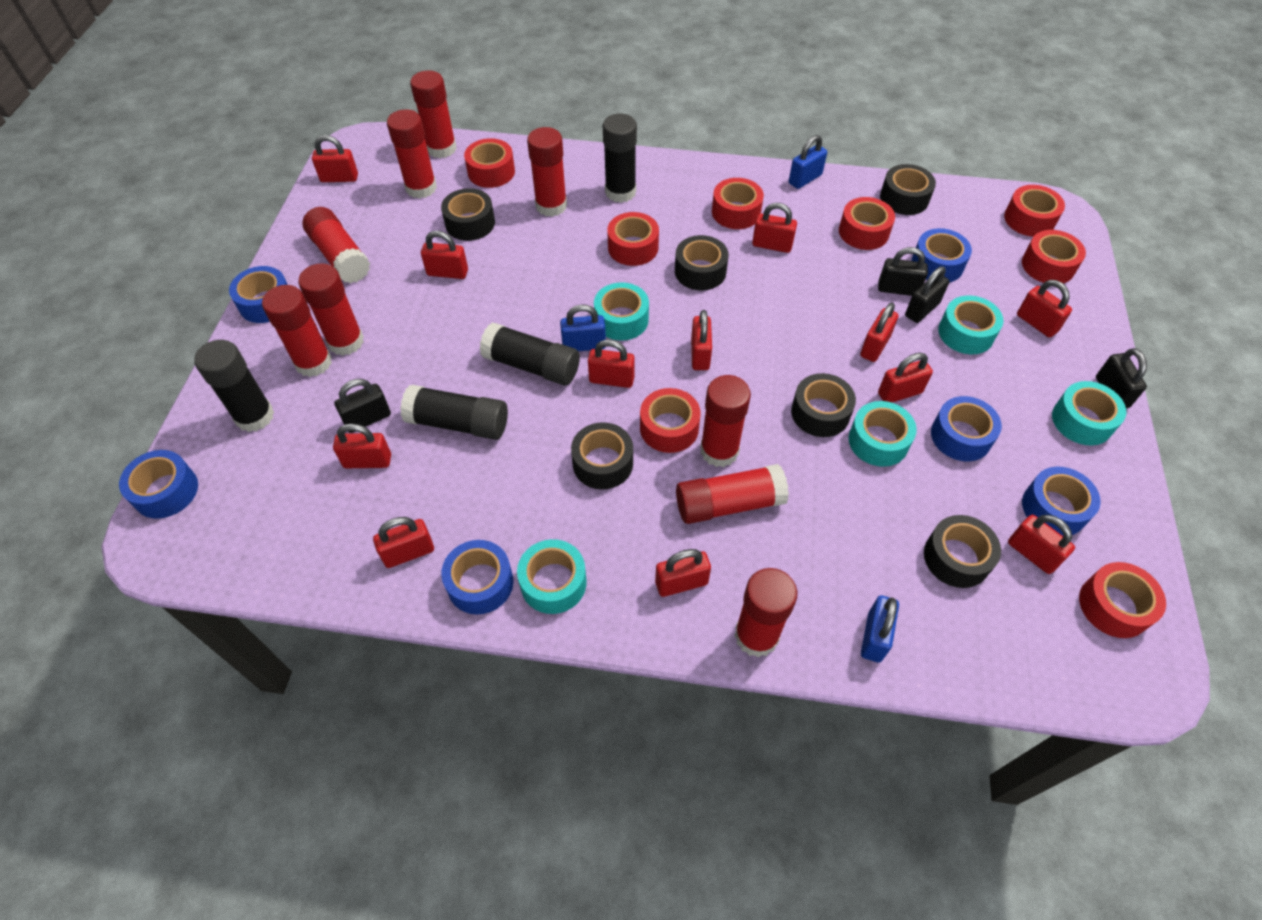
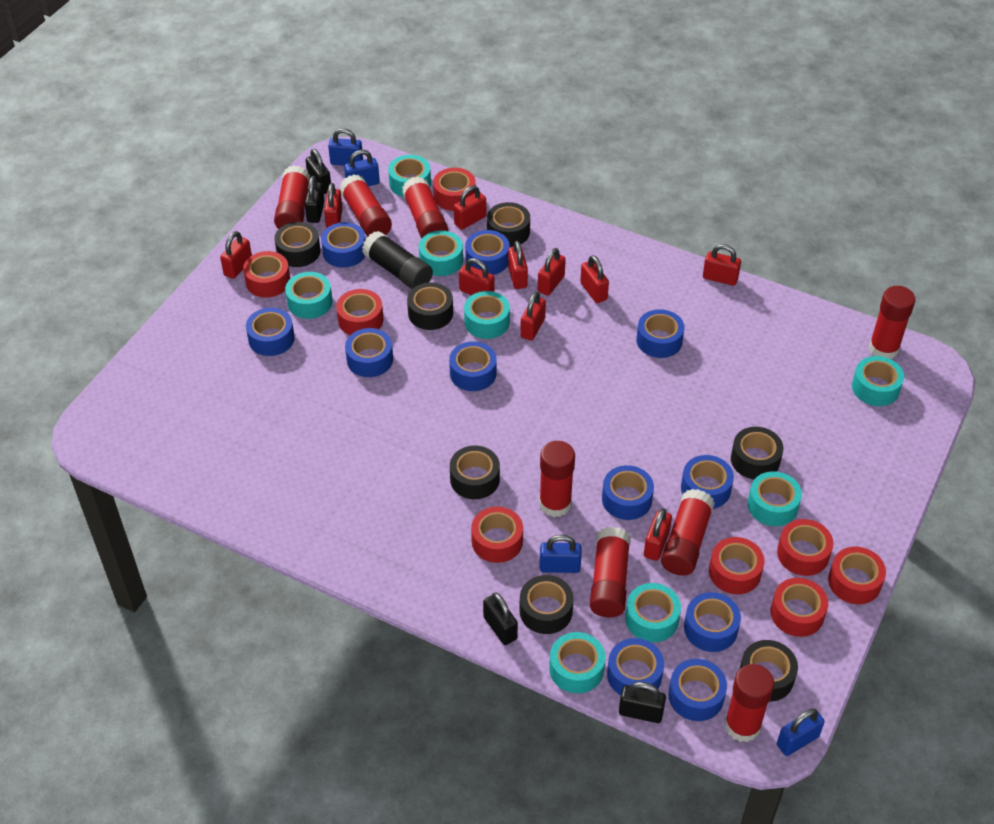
black glue stick: [194,340,274,432] [400,385,508,440] [479,323,580,385] [603,114,637,203] = 4 -> [362,231,433,289] = 1
black tape: [441,188,495,241] [571,422,633,489] [675,235,729,290] [791,373,856,437] [880,164,936,215] [924,515,1001,588] = 6 -> [275,222,320,267] [407,282,453,330] [450,446,500,499] [487,202,530,247] [519,575,574,634] [731,427,784,479] [740,640,798,702] = 7
blue padlock: [560,304,606,351] [789,135,827,189] [861,595,899,662] = 3 -> [328,128,363,166] [344,150,380,186] [540,535,582,573] [777,708,825,756] = 4
blue tape: [119,450,198,519] [229,266,288,323] [441,540,513,614] [911,228,972,282] [931,396,1002,461] [1022,467,1101,536] = 6 -> [246,307,295,356] [321,222,366,268] [345,328,393,377] [449,341,497,391] [465,230,510,275] [602,465,654,520] [607,638,664,695] [636,309,685,358] [668,659,727,721] [681,455,734,509] [684,592,741,652] = 11
red glue stick: [262,285,332,377] [298,263,364,356] [302,207,370,284] [387,109,437,199] [410,70,457,158] [527,127,567,217] [676,464,789,524] [700,375,751,467] [734,568,797,657] = 9 -> [274,165,310,229] [339,174,392,237] [402,177,448,239] [539,441,575,517] [590,527,631,618] [661,489,715,576] [725,664,774,742] [869,286,915,359] = 8
red padlock: [312,135,358,182] [333,424,391,468] [373,517,434,568] [421,231,468,279] [588,340,635,388] [655,549,711,597] [691,310,712,370] [752,203,797,253] [860,303,899,362] [878,353,933,402] [1008,515,1075,574] [1017,280,1072,338] = 12 -> [220,231,252,279] [324,183,343,228] [454,185,486,230] [459,258,495,295] [508,241,528,289] [520,292,546,341] [538,248,566,296] [580,255,609,303] [644,508,672,561] [703,244,741,286] = 10
turquoise tape: [517,539,587,614] [594,282,649,341] [848,401,917,467] [938,296,1004,354] [1052,381,1126,445] = 5 -> [285,272,333,319] [388,155,431,197] [419,231,463,276] [464,291,510,339] [549,632,605,693] [625,583,681,642] [748,471,802,526] [852,356,904,406] = 8

